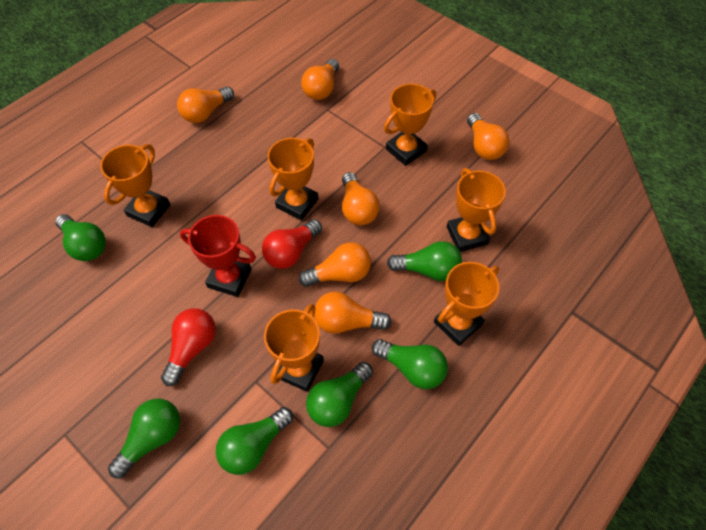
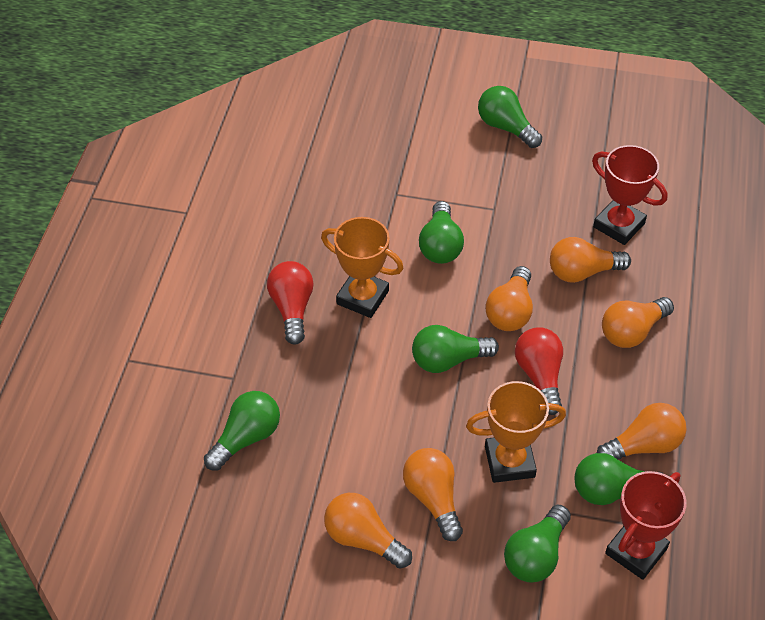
orange trophy: [100,144,171,227] [264,304,324,392] [267,138,319,221] [384,84,436,166] [434,262,500,346] [447,168,506,252] = 6 -> [321,217,404,318] [466,381,566,483] = 2
red trophy: [180,215,256,297] = 1 -> [592,145,667,245] [605,471,686,580] = 2

